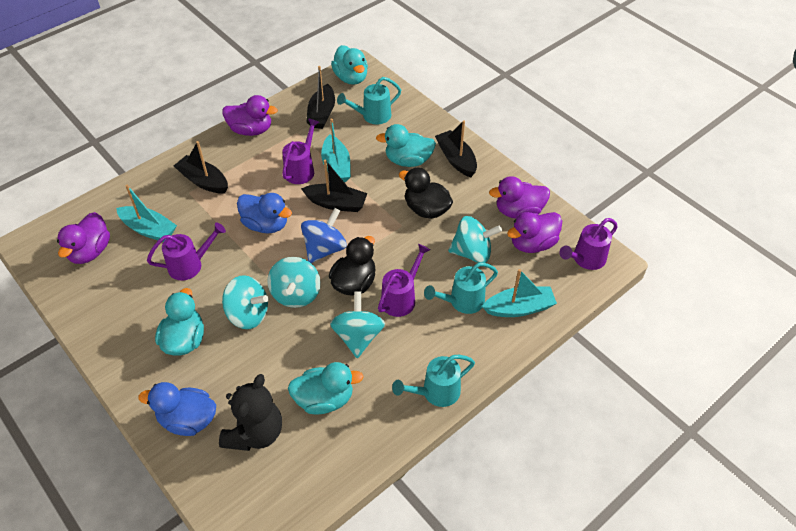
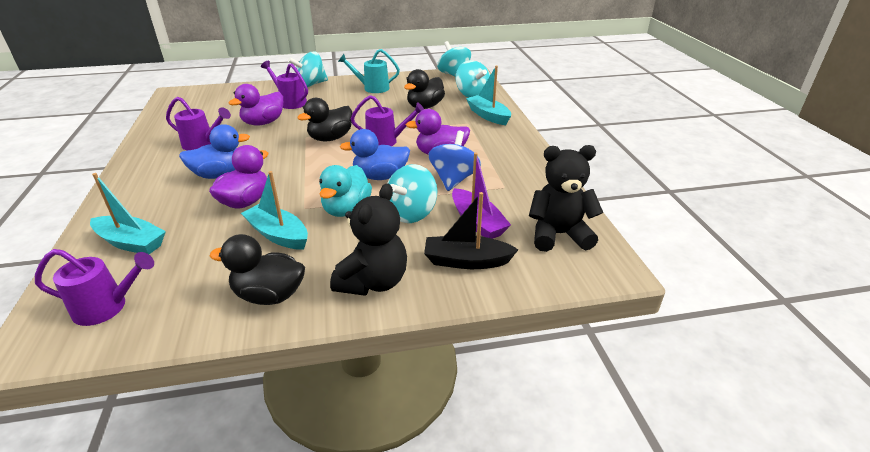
black boat: [174,141,228,194] [301,159,368,212] [307,66,335,129] [435,121,477,177] = 4 -> [424,192,519,269] = 1
black duck: [329,236,376,296] [399,168,453,219] = 2 -> [210,234,305,305] [297,98,352,142] [404,69,445,109] = 3
black teddy bear: [219,374,282,451] = 1 -> [330,183,407,296] [529,145,603,252] = 2
purple boat: none = 0 -> [452,153,511,239] = 1
purple duck: [57,212,110,264] [222,95,278,136] [489,176,550,219] [507,212,562,253] = 4 -> [209,145,268,209] [229,84,283,126] [406,109,470,155] = 3
turquoise duck: [155,288,204,356] [288,362,364,414] [331,45,368,85] [376,124,436,167] = 4 -> [319,165,372,217] = 1
turquoise watering can: [337,77,401,124] [392,355,475,407] [424,262,498,314] = 3 -> [338,49,400,93] = 1

